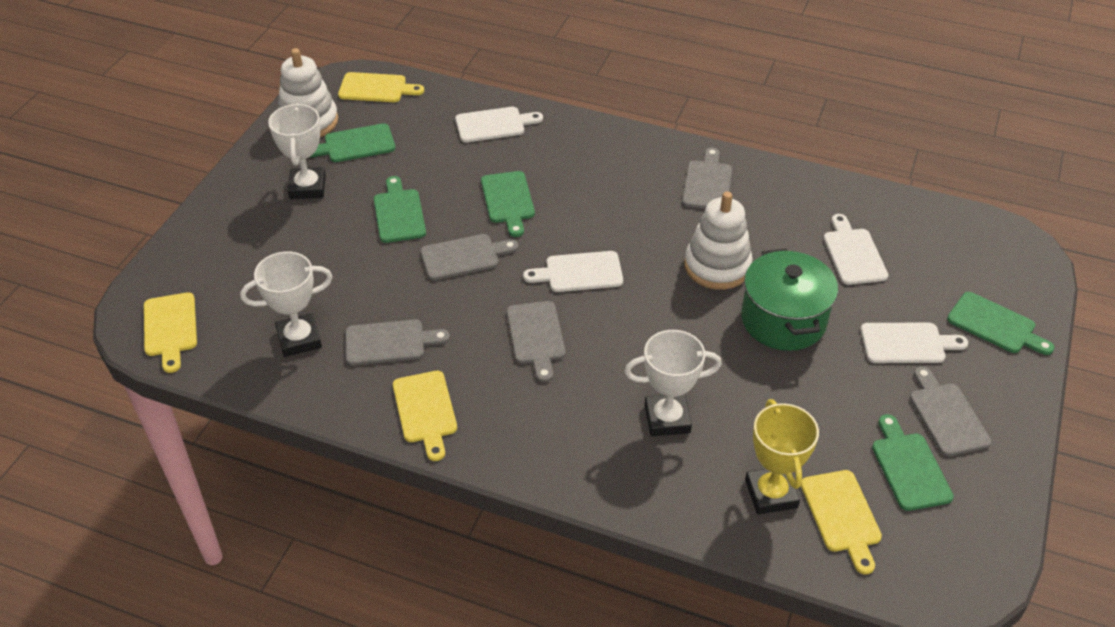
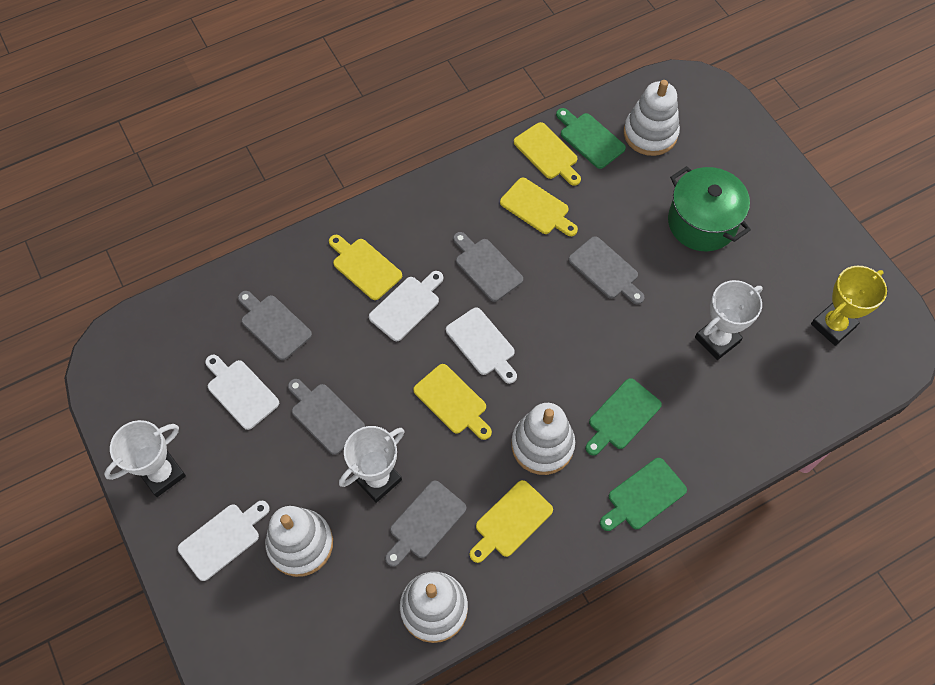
green cutting board: [310,123,395,162] [374,176,426,243] [481,171,535,237] [872,414,954,511] [947,292,1054,355] = 5 -> [556,108,626,169] [585,378,662,456] [600,458,687,531] = 3
white stacking toy: [278,48,338,137] [684,191,753,290] = 2 -> [265,506,333,577] [400,572,468,643] [511,403,575,475] [624,80,680,156] = 4
yellow cutting board: [144,292,197,373] [338,72,424,102] [393,371,457,461] [801,470,882,574] = 4 -> [329,235,402,300] [413,364,492,440] [470,480,553,563] [500,178,578,236] [514,122,581,186] = 5

